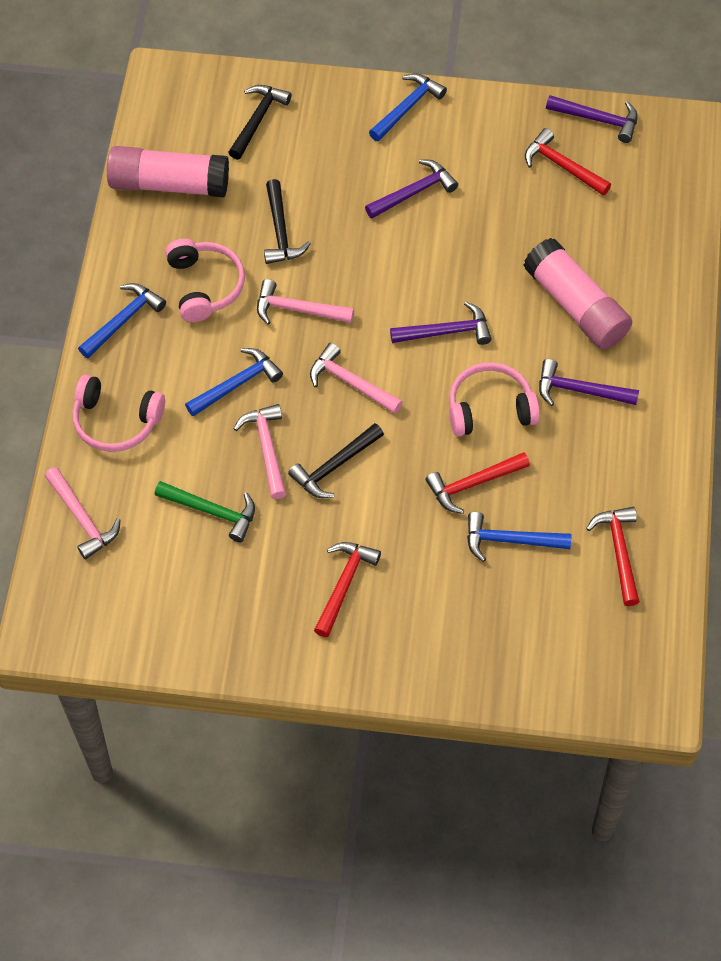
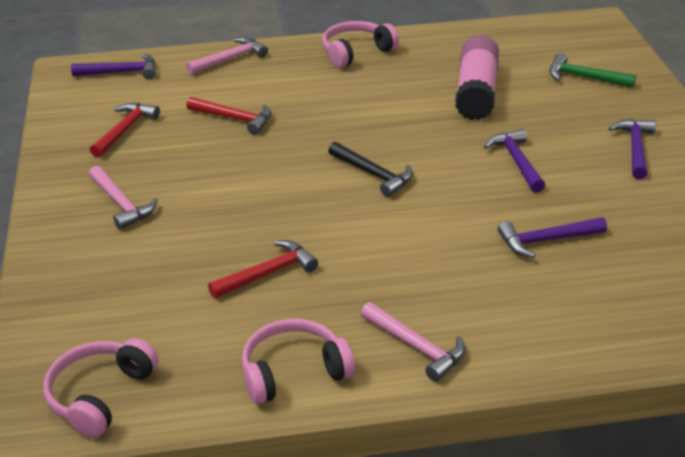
black hammer: [228,85,292,160] [264,179,311,264] [288,423,384,498] = 3 -> [328,142,413,197] = 1
blue hammer: [78,283,166,358] [185,348,283,416] [369,73,447,141] [467,512,572,562] = 4 -> none = 0
pink glue stick: [107,146,229,197] [523,238,632,349] = 2 -> [455,35,499,120] = 1
pink hammer: [45,467,120,559] [234,404,286,499] [257,279,354,324] [310,343,402,414] = 4 -> [89,166,158,229] [186,37,268,75] [361,302,465,382] = 3
red hammer: [314,542,381,637] [426,452,530,514] [525,128,611,195] [586,507,640,606] = 4 -> [90,103,160,158] [186,97,272,135] [208,240,318,298] = 3

